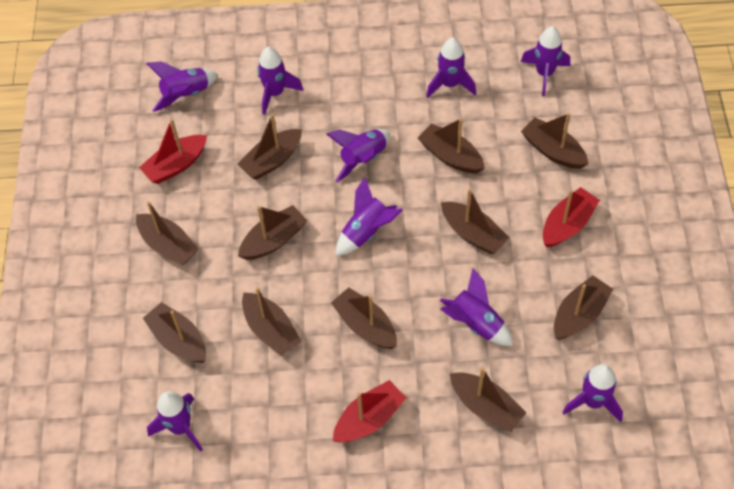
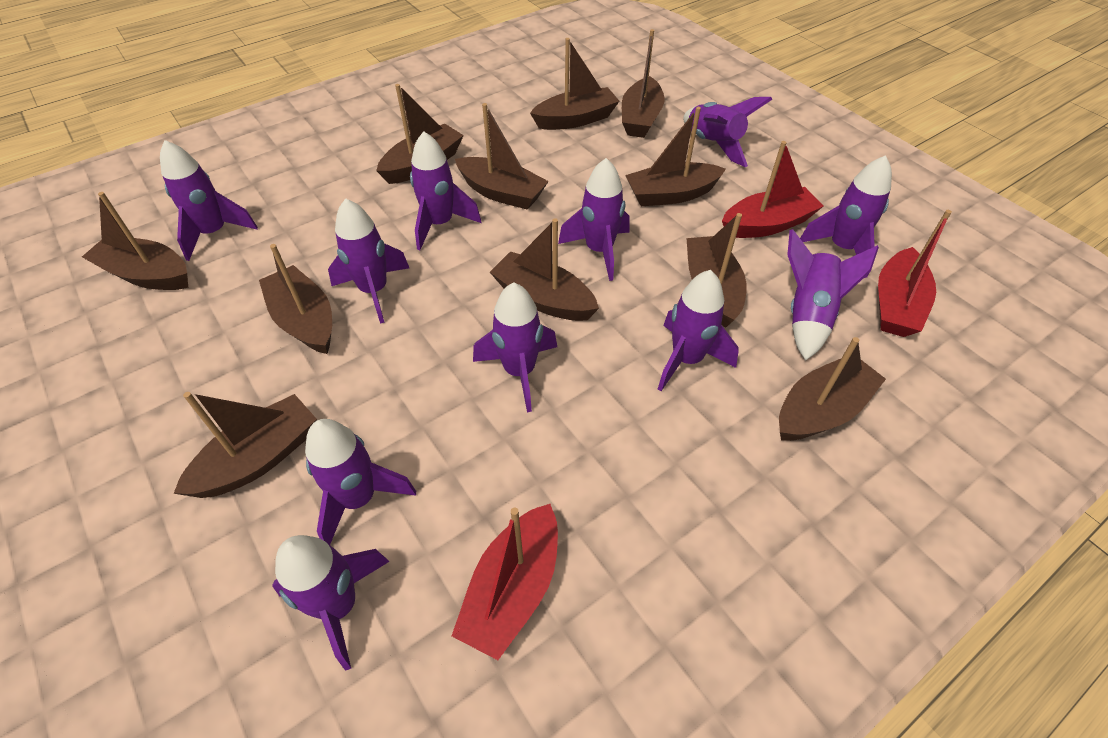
purple rocket: [146,61,218,112] [147,391,203,452] [257,47,303,115] [327,129,391,182] [336,178,403,256] [426,38,476,98] [440,268,513,346] [521,26,570,96] [562,364,623,422] = 9 -> [160,140,258,261] [272,535,389,671] [305,419,416,545] [328,198,409,324] [410,131,481,250] [473,282,557,412] [558,158,630,281] [658,270,739,391] [683,97,772,167] [787,229,879,360] [800,155,892,278] = 11

